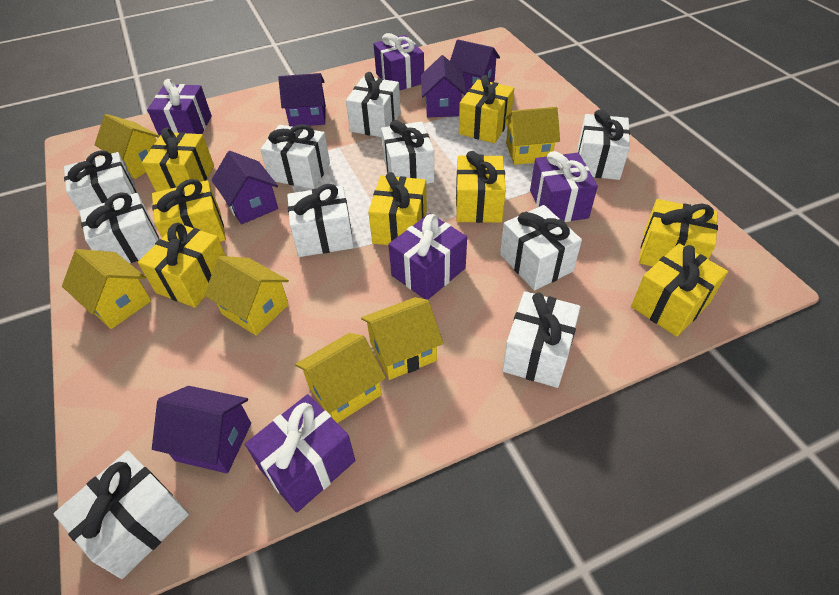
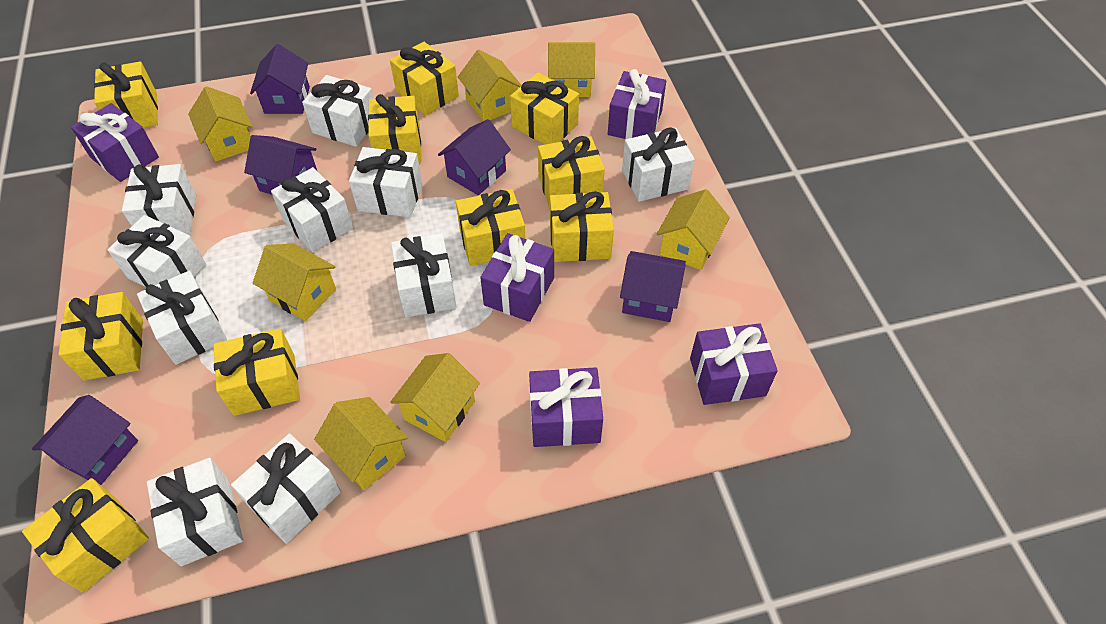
yellow gift: [138,223,226,308] [142,128,214,192] [152,179,226,242] [368,172,427,245] [456,151,506,223] [459,75,514,143] [631,243,728,337] [639,199,718,267] = 8 -> [22,478,149,592] [59,292,143,381] [94,61,158,128] [213,328,300,416] [368,94,421,163] [390,42,459,116] [456,189,525,266] [510,73,579,145] [538,136,605,209] [550,191,614,262] = 10
yellow house: [62,249,151,329] [94,114,160,179] [204,256,289,335] [295,333,386,423] [361,297,443,380] [505,107,560,165] = 6 -> [188,86,252,162] [253,244,336,321] [314,397,408,490] [390,353,480,442] [458,50,522,121] [548,42,595,97] [657,189,730,270] = 7

